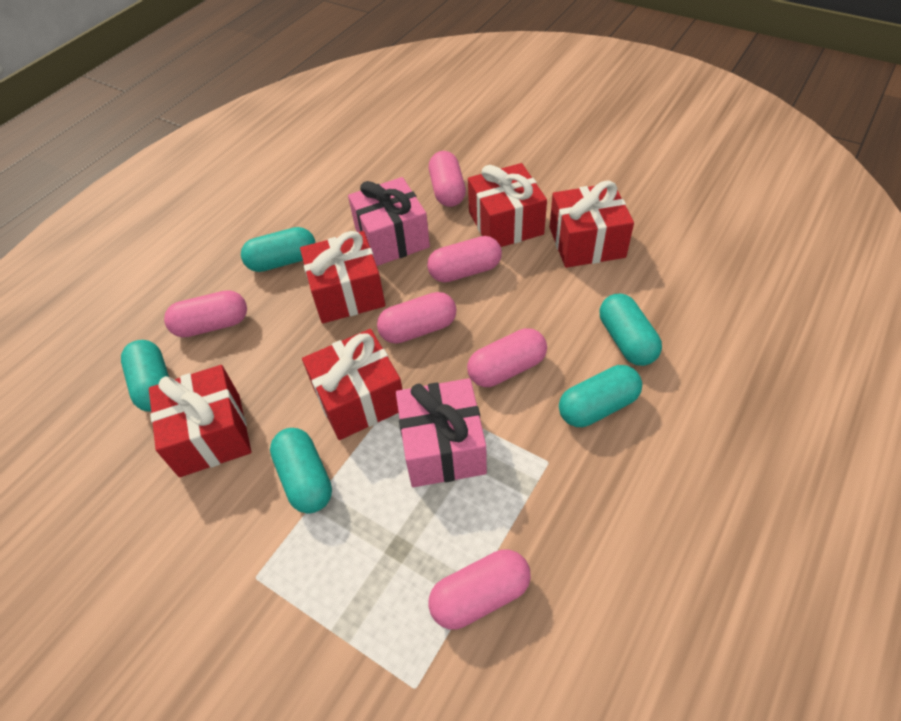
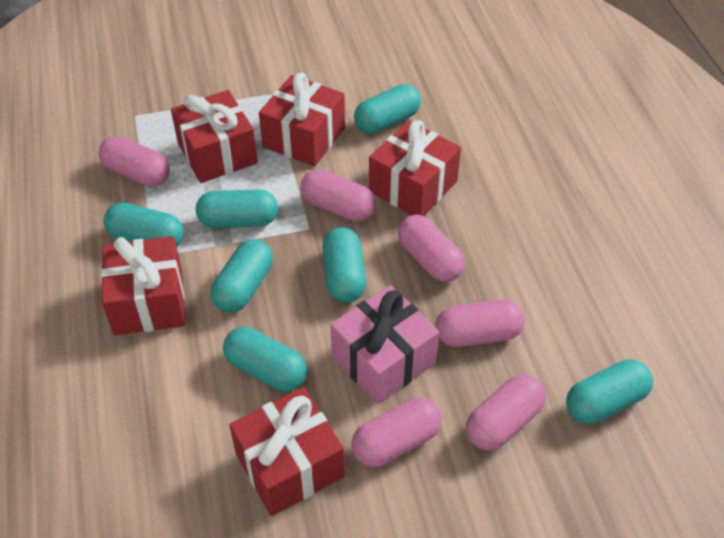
pink gift: [348,177,430,266] [396,378,487,487] = 2 -> [330,285,439,404] = 1
turquoise capsule: [121,340,169,412] [241,227,315,272] [270,428,332,514] [559,365,642,427] [600,294,662,366] = 5 -> [104,203,183,247] [196,189,278,228] [211,239,273,312] [223,327,307,391] [322,227,366,303] [354,84,421,134] [566,359,653,424] = 7

